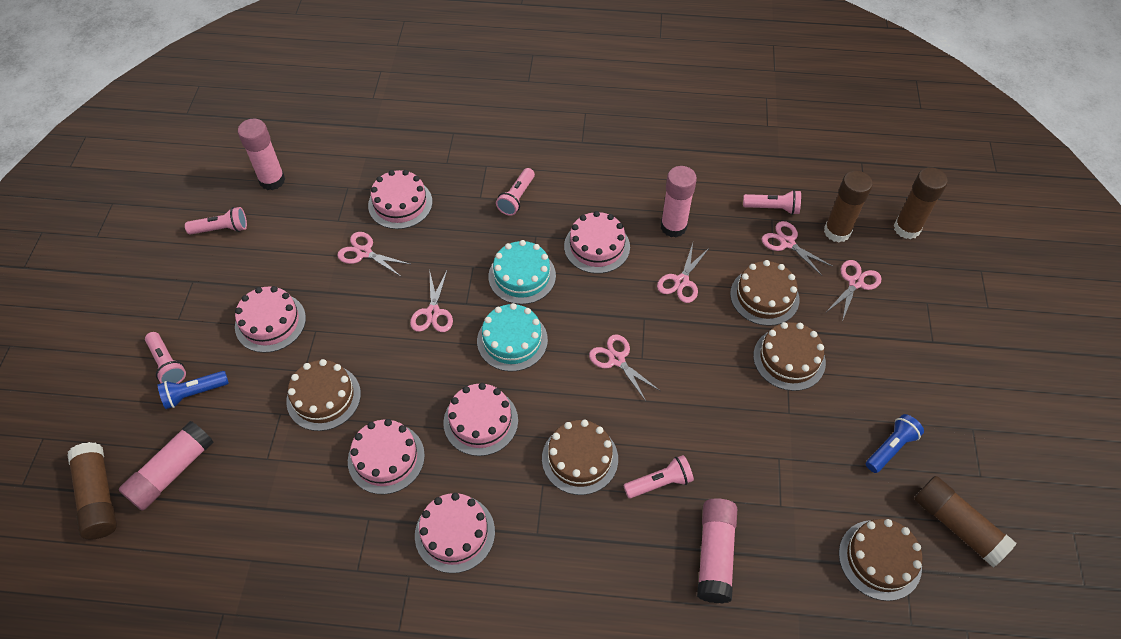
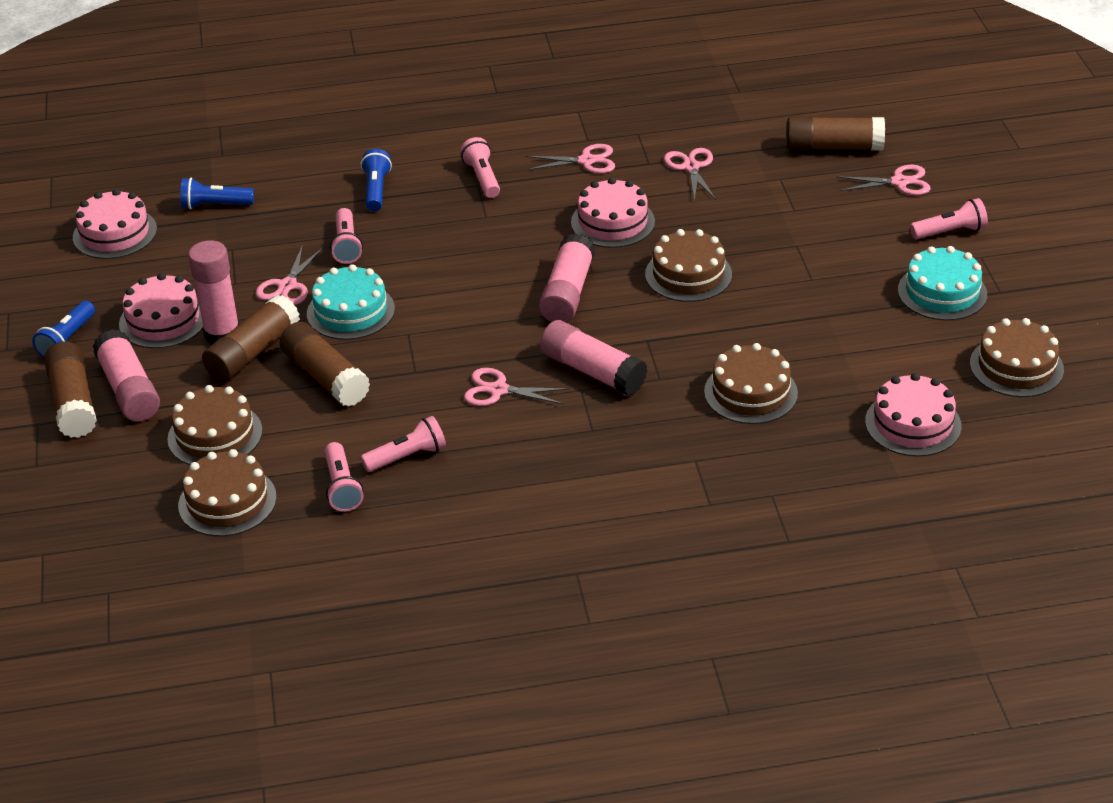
blue flashlight: [158,371,229,409] [866,414,924,473] = 2 -> [32,301,95,358] [180,178,254,209] [361,149,392,211] = 3
pink cake: [235,286,306,353] [348,419,425,494] [368,170,432,229] [415,493,495,573] [443,383,518,456] [564,211,630,274] = 6 -> [73,189,157,259] [119,273,203,349] [571,177,655,248] [865,373,962,457] = 4
pink scissors: [337,232,410,276] [410,271,453,332] [589,334,660,401] [657,243,710,303] [762,221,833,276] [826,260,882,322] = 6 -> [256,245,323,305] [464,368,569,406] [526,144,615,174] [664,148,716,202] [837,165,931,195] = 5

